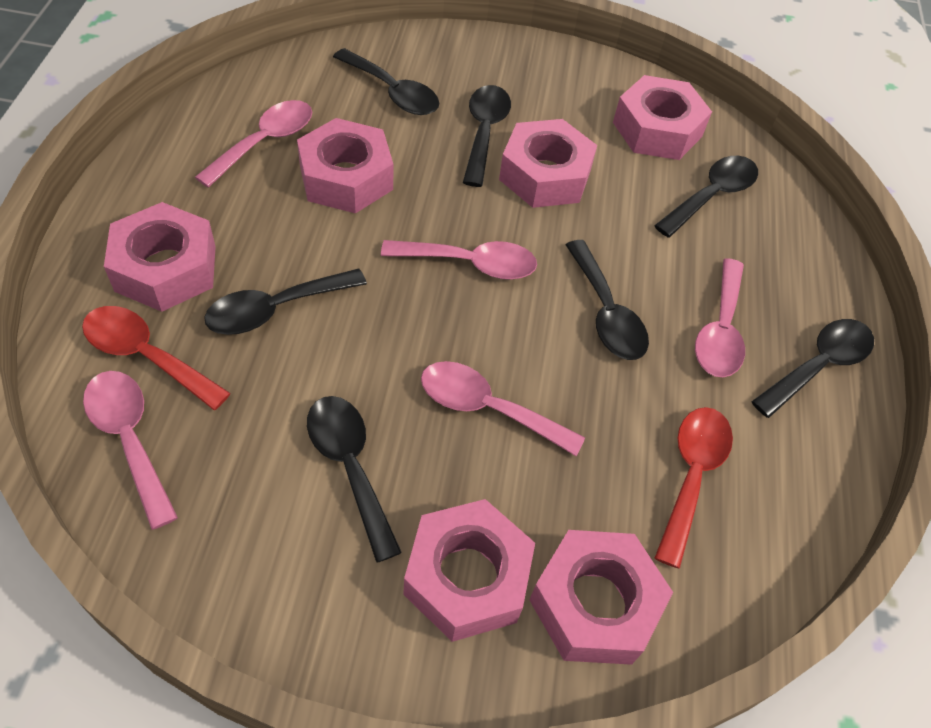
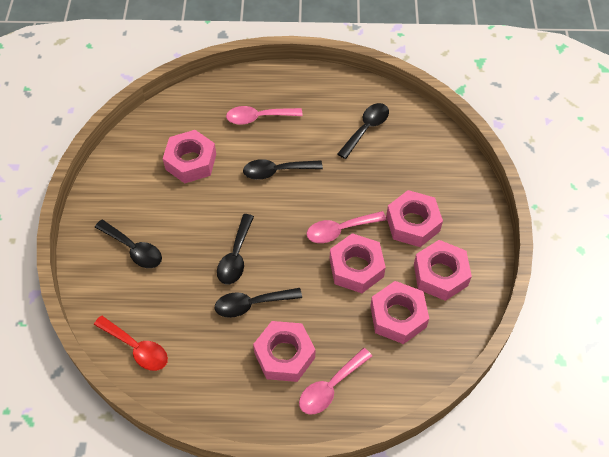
black spoon: [204,269,367,335] [307,396,402,563] [333,48,439,115] [463,85,511,187] [566,240,649,360] [654,156,758,238] [751,319,874,418] = 7 -> [95,220,162,268] [215,288,302,318] [217,214,254,284] [243,159,323,180] [337,103,389,159] = 5
pink spoon: [83,371,178,530] [195,100,312,188] [381,240,537,280] [421,361,585,456] [695,258,745,377] = 5 -> [226,106,303,125] [299,348,372,415] [307,211,387,243] = 3
red spoon: [82,306,231,410] [655,407,733,569] = 2 -> [94,316,168,371] = 1

